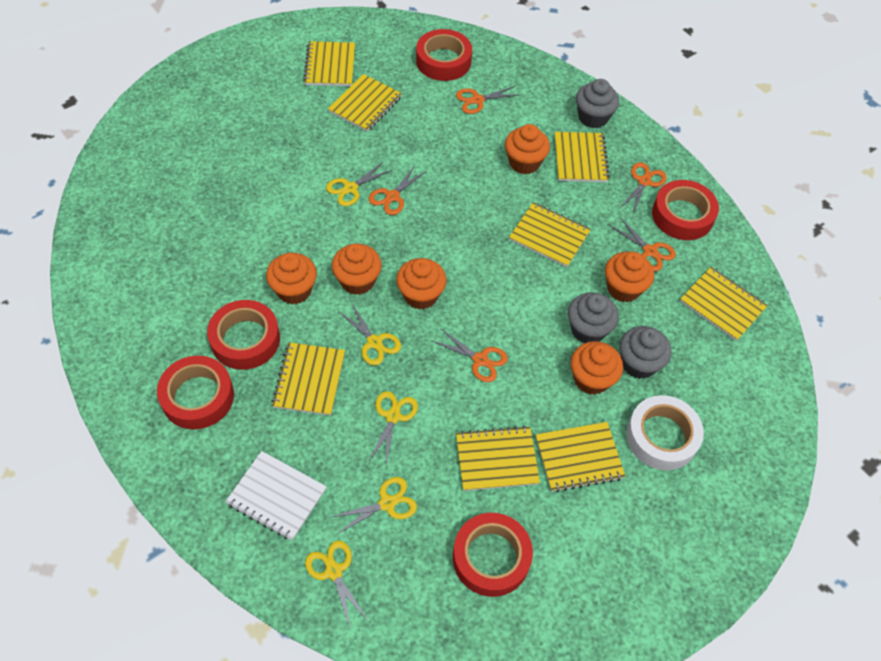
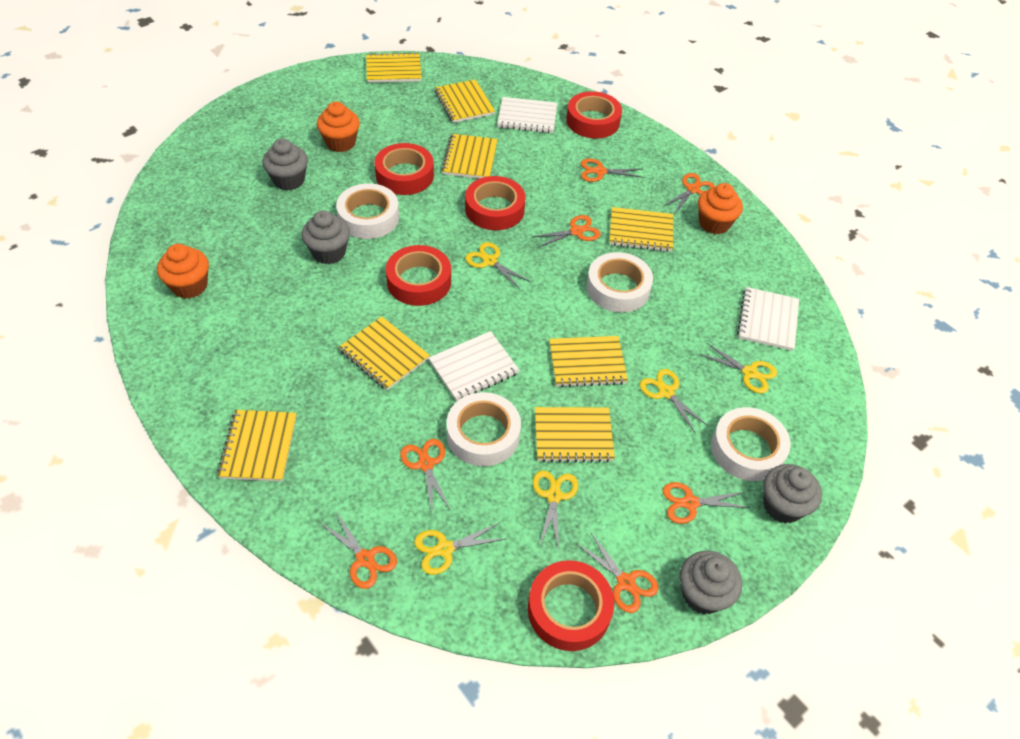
grey cupcake: [568,292,619,343] [576,79,619,128] [619,326,671,379] = 3 -> [263,139,308,191] [301,211,350,264] [680,551,742,614] [763,464,822,523] = 4
orange cupcake: [266,253,317,304] [332,244,382,295] [396,258,447,310] [505,124,550,174] [570,341,623,395] [605,252,654,302] = 6 -> [157,244,209,299] [317,102,360,152] [698,183,743,234] = 3
orange scissors: [369,164,427,215] [432,328,508,382] [456,86,518,114] [609,217,676,271] [620,162,667,215] = 5 -> [320,512,397,589] [400,439,451,511] [532,215,600,248] [576,532,659,613] [581,158,644,182] [662,482,750,524] [664,173,715,214] = 7
white notebook: [225,451,327,540] = 1 -> [429,331,520,401] [497,97,557,133] [737,287,799,351] = 3
white tape: [626,395,704,470] = 1 -> [336,183,399,239] [447,392,521,466] [586,252,653,313] [711,407,791,481] = 4

